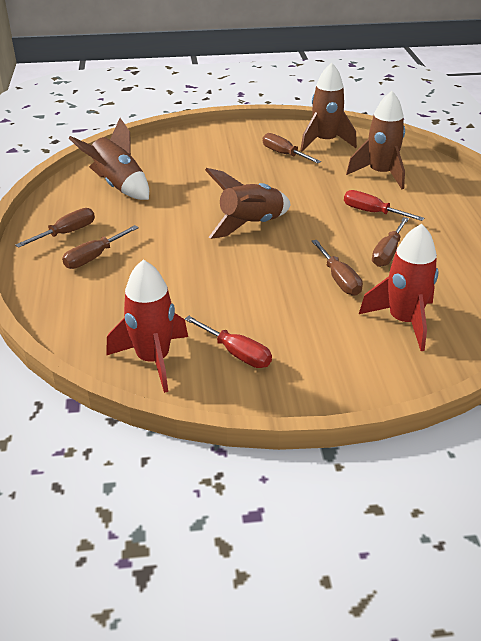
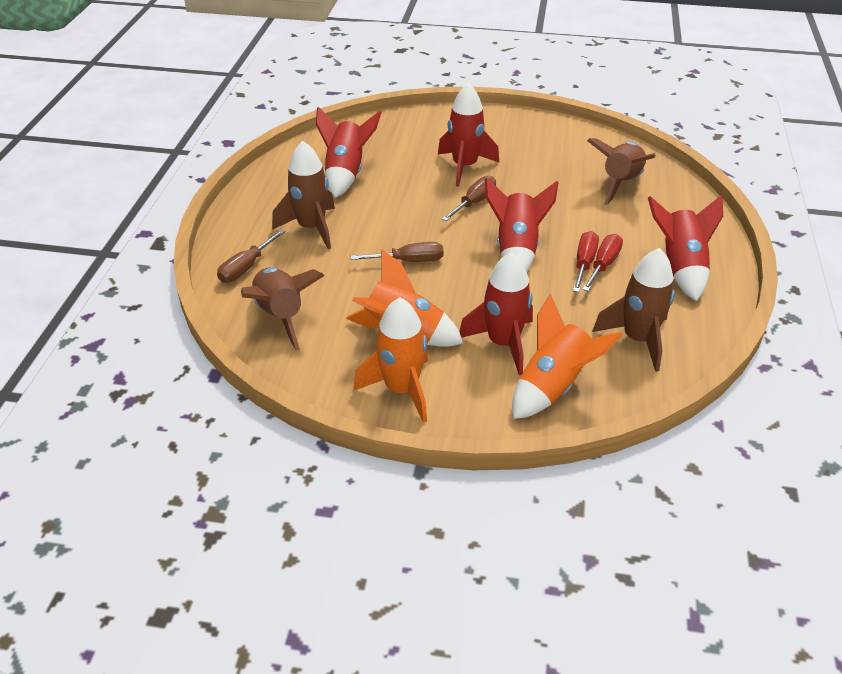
brown screwdriver: [15,208,95,248] [62,225,139,269] [263,133,321,163] [312,240,363,296] [372,217,409,267] = 5 -> [217,229,285,283] [351,242,443,262] [442,176,496,221] = 3
orange rocket: none = 0 -> [346,250,463,347] [353,297,428,423] [512,294,623,419] = 3
red rocket: [106,260,188,393] [359,224,438,351] = 2 -> [316,107,381,198] [438,83,499,187] [459,252,533,375] [485,177,558,272] [648,195,723,301] = 5

